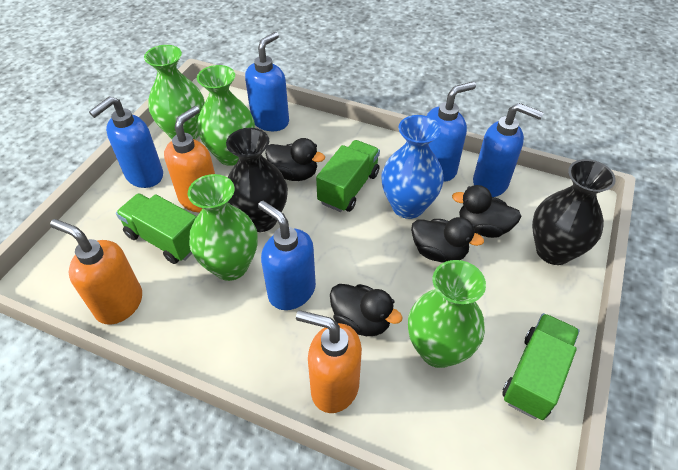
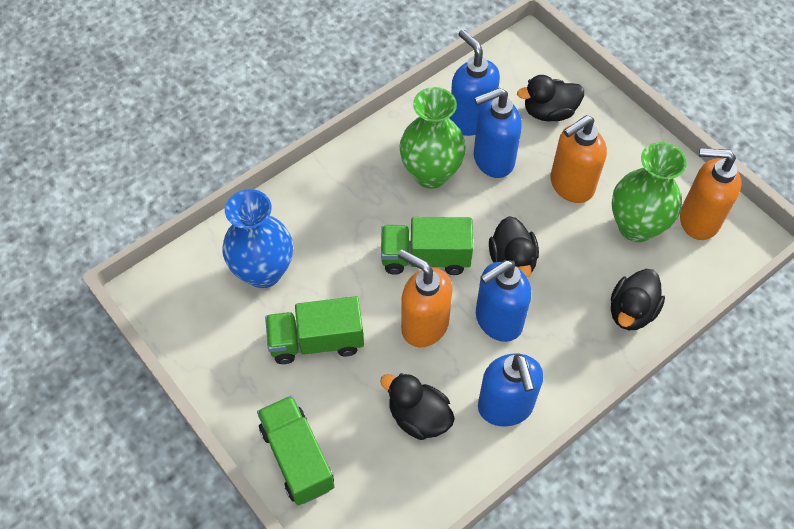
black vase: [226,128,288,232] [532,159,616,265] = 2 -> none = 0
blue soap dispenser: [89,96,163,188] [245,32,289,131] [258,201,316,310] [427,82,476,182] [473,103,544,197] = 5 -> [449,29,500,136] [474,88,522,178] [476,260,531,342] [478,353,543,426] = 4
green vase: [144,45,205,139] [188,174,258,281] [197,65,255,166] [408,260,486,368] = 4 -> [399,87,466,189] [612,142,687,242] = 2

